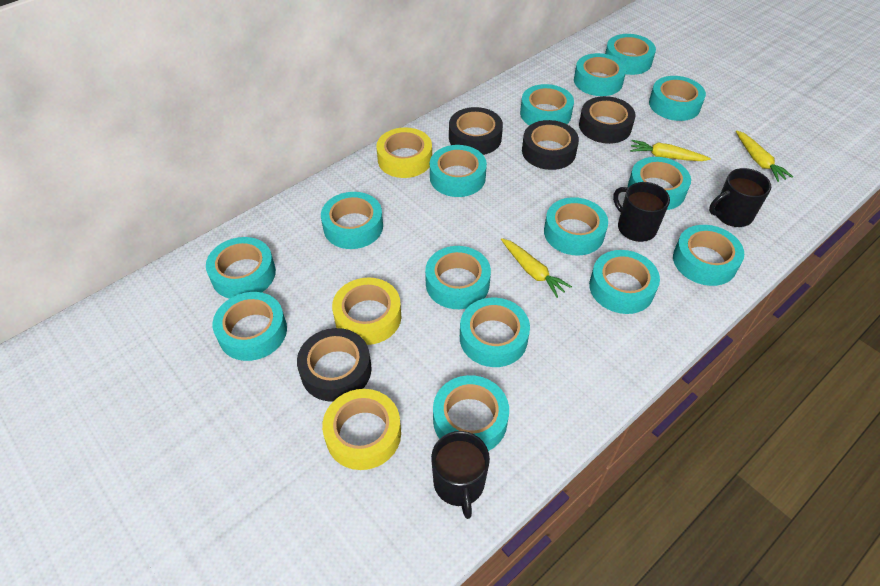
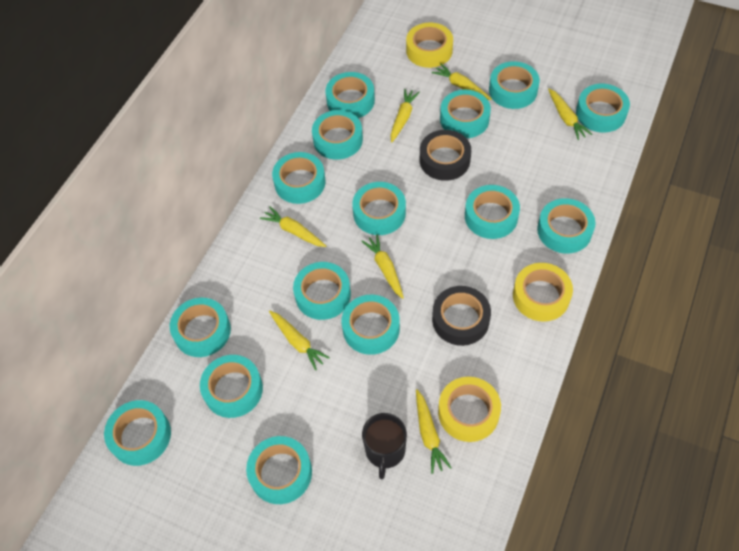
black mug: [431,431,490,519] [613,182,670,242] [709,168,771,227] = 3 -> [362,413,407,479] = 1
black tape: [297,328,372,402] [449,107,503,155] [522,120,579,170] [579,96,636,144] = 4 -> [420,130,471,181] [432,286,491,346] = 2
yellow carrot: [501,238,572,298] [630,140,711,161] [736,130,793,182] = 3 -> [260,206,326,247] [269,311,330,370] [362,234,404,299] [390,89,420,142] [416,389,452,474] [431,63,492,100] [548,88,592,140] = 7

